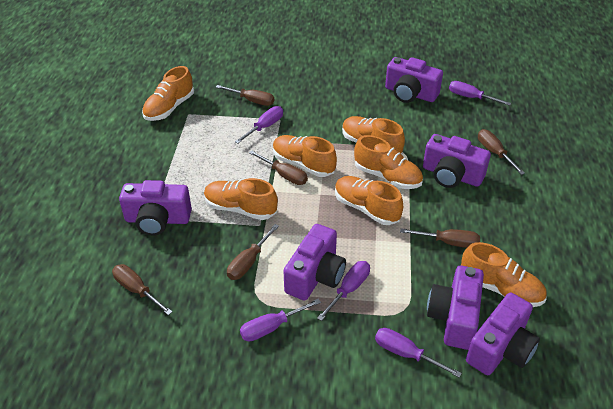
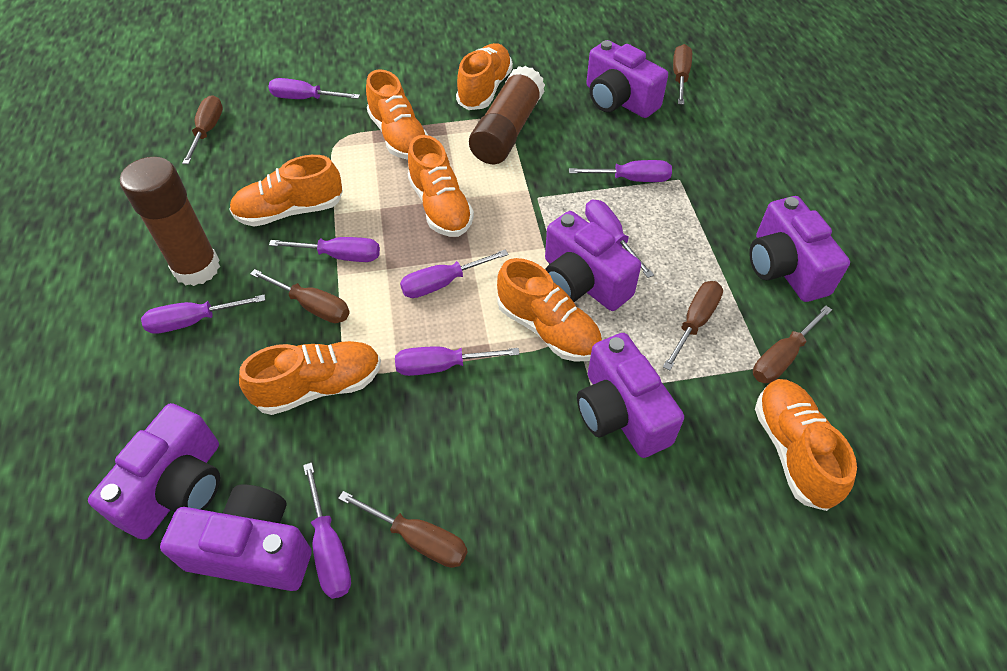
brown glue stick: none = 0 -> [120,157,220,286] [469,66,545,164] = 2
purple screwdriver: [235,106,283,143] [240,298,321,341] [317,261,370,321] [375,328,462,378] [449,81,511,106] = 5 -> [141,294,266,334] [268,78,360,99] [269,237,380,262] [303,462,351,599] [395,346,520,376] [400,250,508,298] [569,160,672,182] [585,200,654,278] = 8

